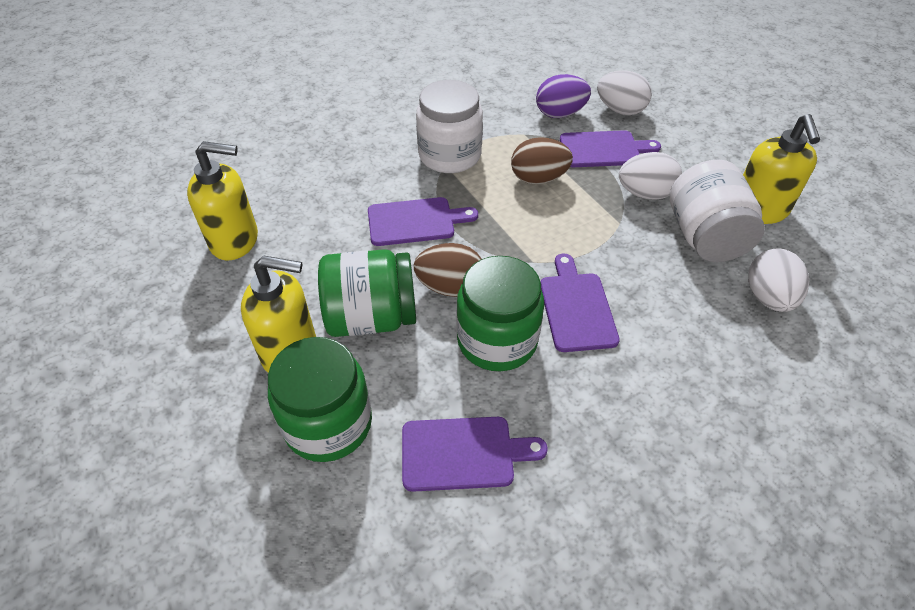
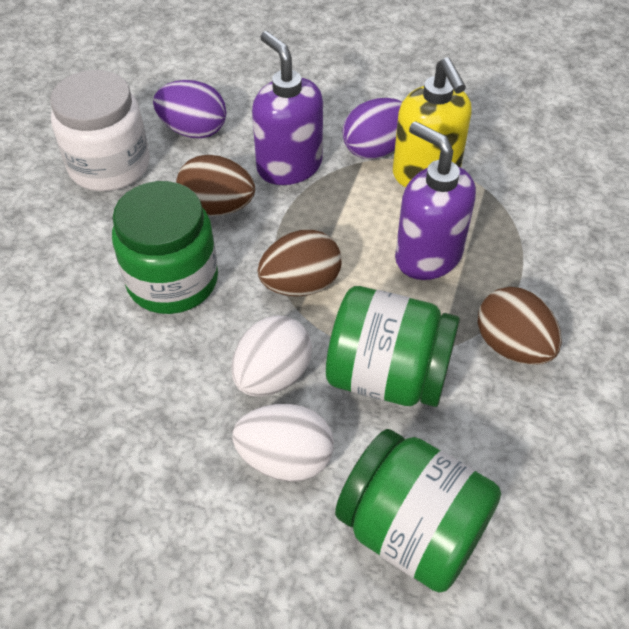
brown egg: [414,243,482,297] [511,137,573,184] = 2 -> [176,155,255,216] [258,230,341,297] [478,287,562,365] = 3
purple cutting board: [368,197,478,246] [402,417,548,492] [540,254,620,352] [560,130,661,167] = 4 -> none = 0
purple egg: [536,74,591,118] = 1 -> [153,80,226,138] [342,98,402,159] = 2
purple soap dispenser: none = 0 -> [252,31,323,185] [395,121,476,280] = 2
white egg: [597,70,652,115] [619,152,682,200] [748,249,809,312] = 3 -> [231,315,312,397] [232,404,334,482] = 2
white jar: [416,80,483,173] [669,160,765,262] = 2 -> [50,70,150,191] = 1
yellow soap dispenser: [187,141,258,261] [241,255,316,373] [743,114,820,224] = 3 -> [393,57,472,187] = 1

